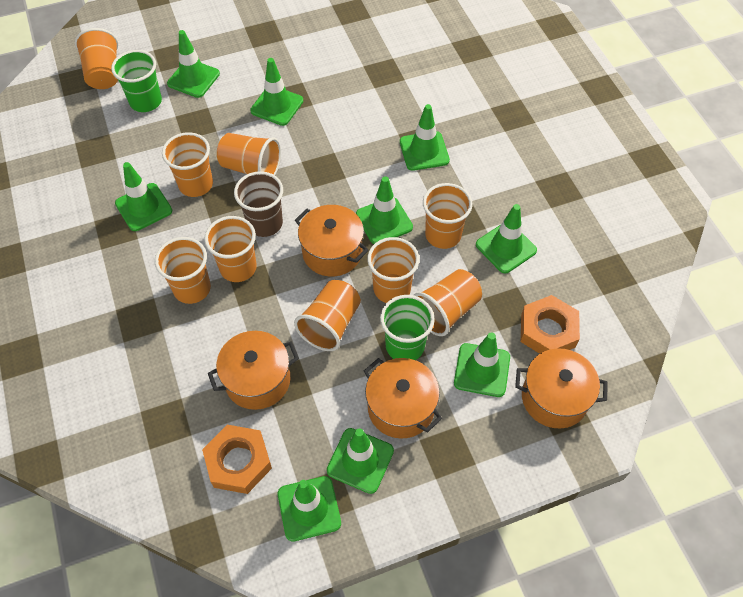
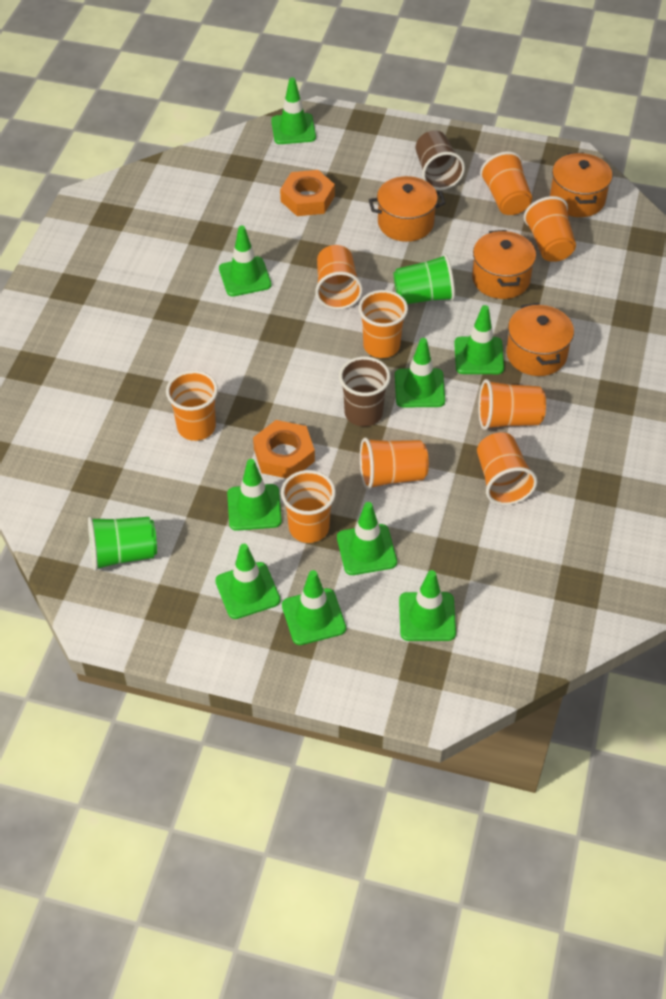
brown cup: [234,171,283,237] = 1 -> [339,357,391,427] [416,130,465,190] = 2

